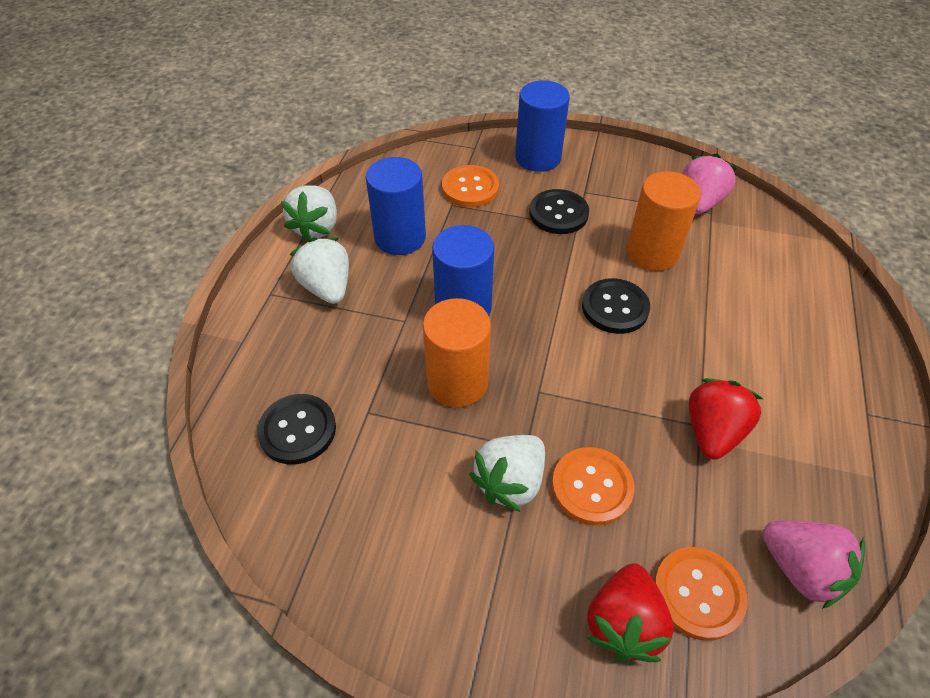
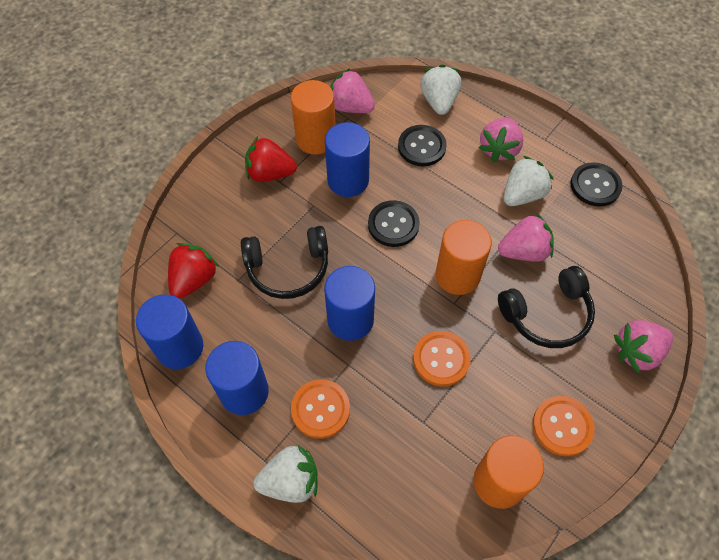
black headphones: none = 0 -> [241,226,328,299] [498,266,595,348] = 2
blue cylinder: [366,157,426,255] [432,225,494,316] [515,80,570,172] = 3 -> [136,294,203,369] [205,341,269,415] [324,266,375,341] [325,122,370,197] = 4
orange cylinder: [423,298,491,408] [627,171,701,271] = 2 -> [291,80,335,155] [436,220,492,295] [474,435,544,509] = 3
pink strawberry: [682,154,738,214] [763,520,865,609] = 2 -> [330,68,375,113] [479,118,523,162] [498,214,554,262] [614,320,673,373] = 4

